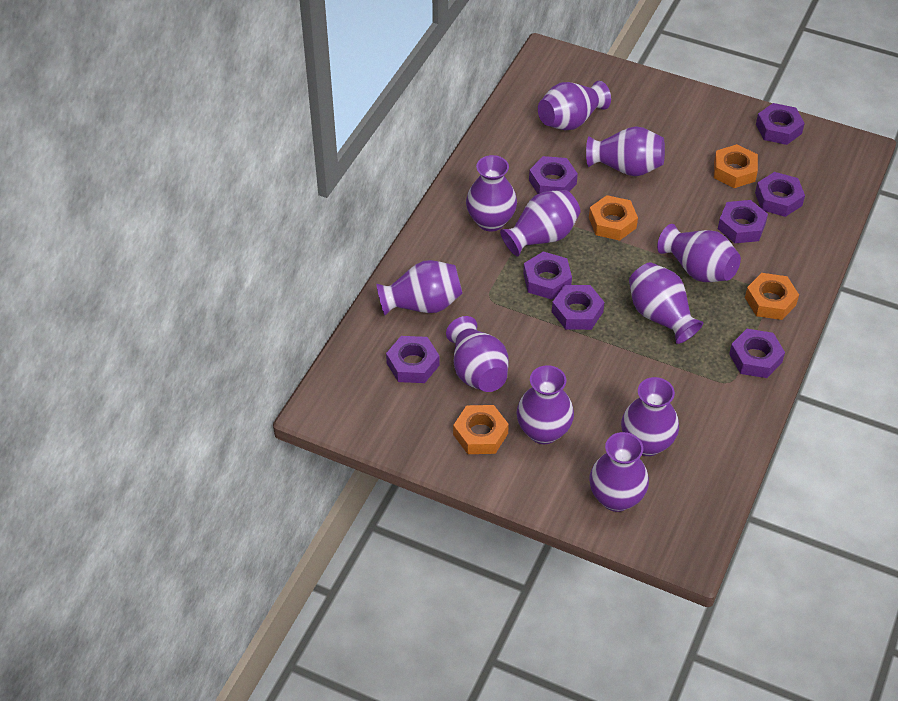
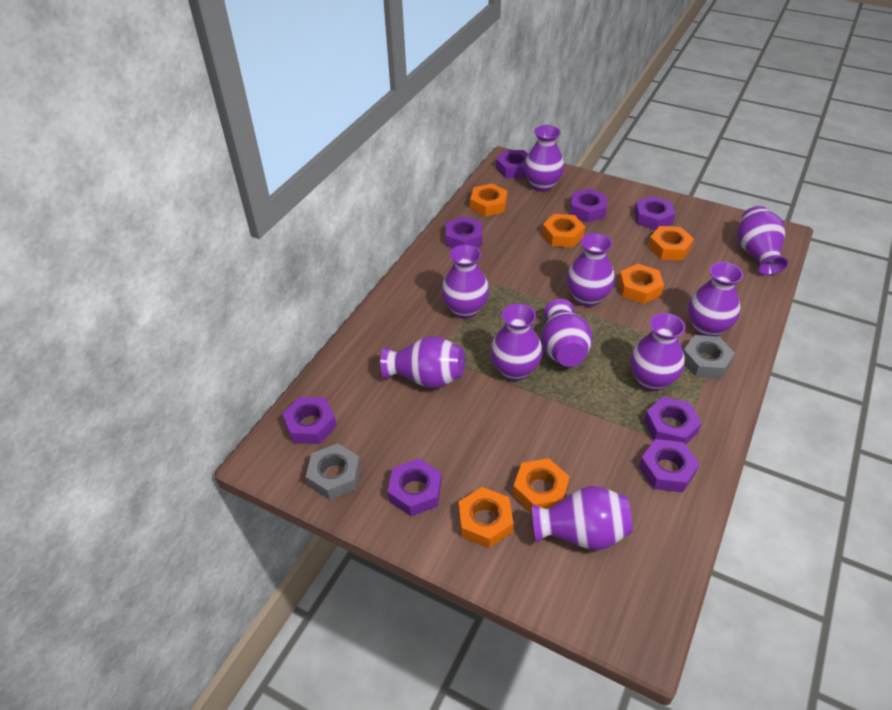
grey nut: none = 0 -> [306,443,361,500] [683,335,735,379] = 2
orange nut: [453,405,509,454] [589,195,638,241] [714,144,758,188] [745,273,799,320] = 4 -> [459,487,514,548] [470,184,508,217] [513,458,570,513] [542,214,585,248] [618,264,664,304] [648,226,694,261] = 6
purple vase: [376,260,463,315] [446,316,509,392] [466,155,517,231] [500,190,581,257] [517,365,574,444] [538,81,611,130] [586,126,665,176] [589,432,649,512] [621,377,679,456] [629,262,703,344] [657,224,741,282] = 11 -> [380,336,465,389] [441,244,490,319] [490,304,543,381] [524,125,565,192] [532,486,633,550] [541,299,593,367] [567,233,615,307] [630,313,685,391] [688,262,743,337] [737,206,788,275] = 10

